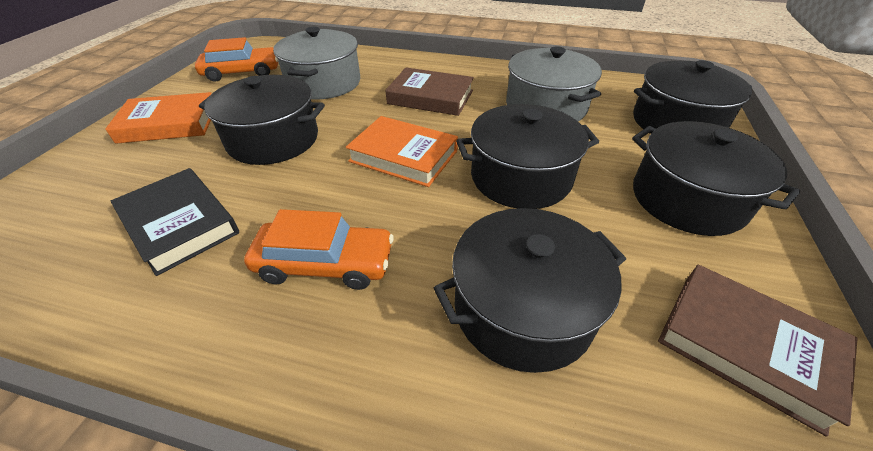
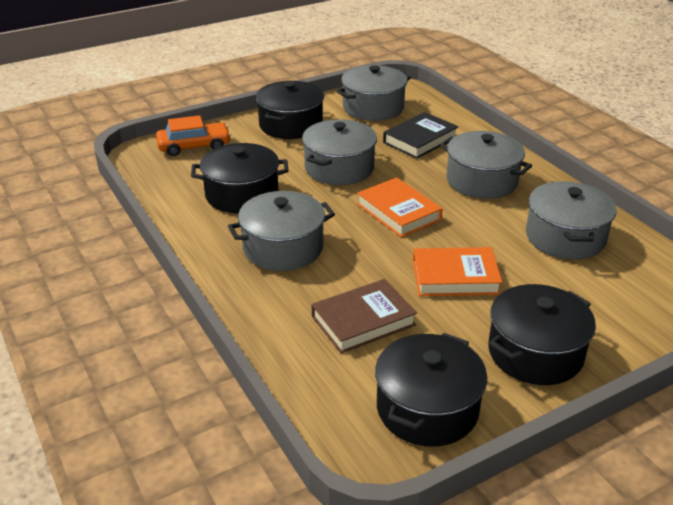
black pot: [199,75,325,165] [434,208,626,373] [456,104,599,209] [632,121,800,236] [633,60,752,134] = 5 -> [191,143,289,213] [256,81,324,139] [375,333,487,447] [488,284,596,385] = 4
brown book: [385,68,474,116] [658,265,858,437] = 2 -> [311,279,417,354] = 1
grey pot: [273,27,360,100] [506,46,602,122] = 2 -> [228,191,335,271] [302,119,377,185] [336,65,411,121] [440,131,532,199] [526,181,617,260] = 5
orange car: [195,37,278,82] [244,209,394,290] = 2 -> [156,115,231,156] = 1

